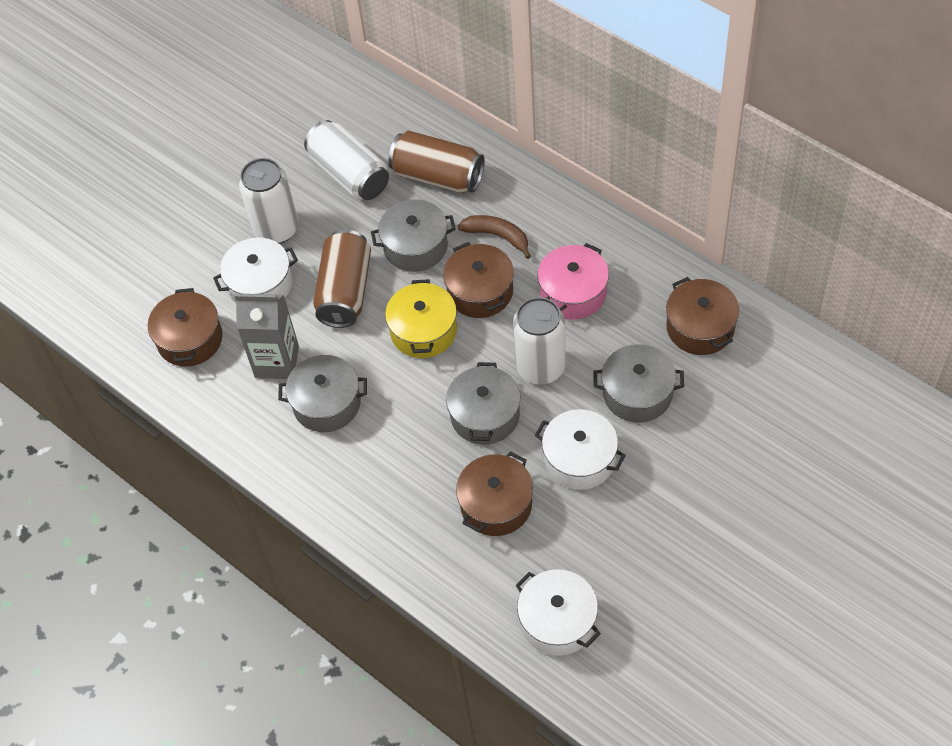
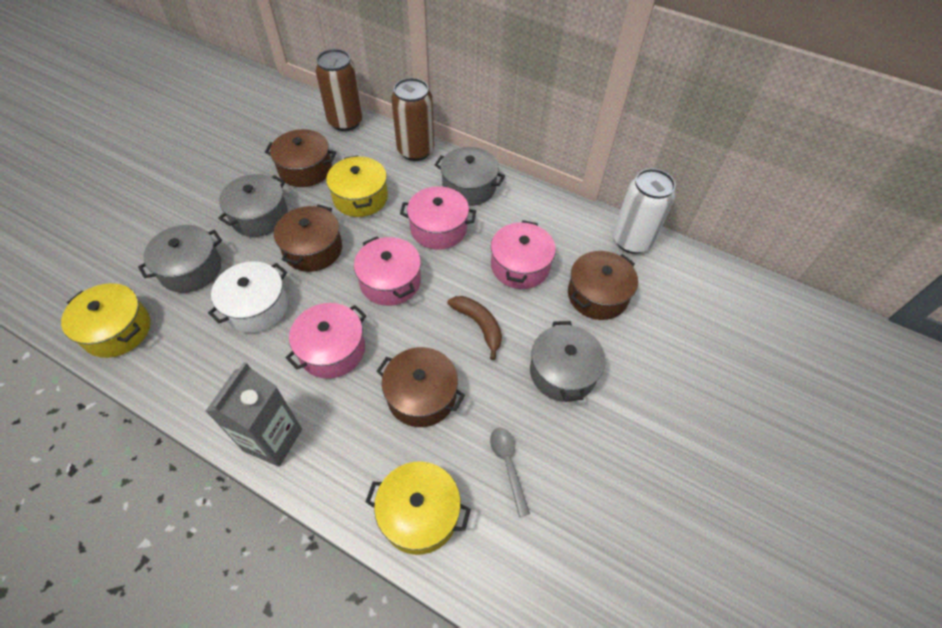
grey spoon: none = 0 -> [490,428,530,517] = 1
pink pot: [538,243,609,320] = 1 -> [286,303,367,379] [354,237,421,306] [400,186,476,250] [491,220,556,289] = 4
white can: [239,158,298,244] [304,120,389,200] [513,297,566,384] = 3 -> [613,168,676,254] = 1
white pot: [213,237,298,303] [516,569,601,656] [535,409,626,490] = 3 -> [208,261,288,333] = 1
yellow pot: [385,279,457,358] = 1 -> [61,283,150,358] [326,155,388,217] [366,462,471,555] = 3

